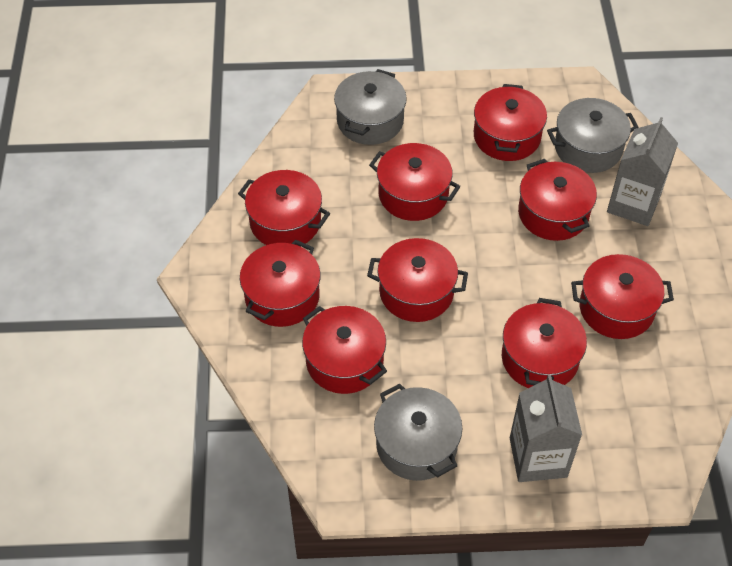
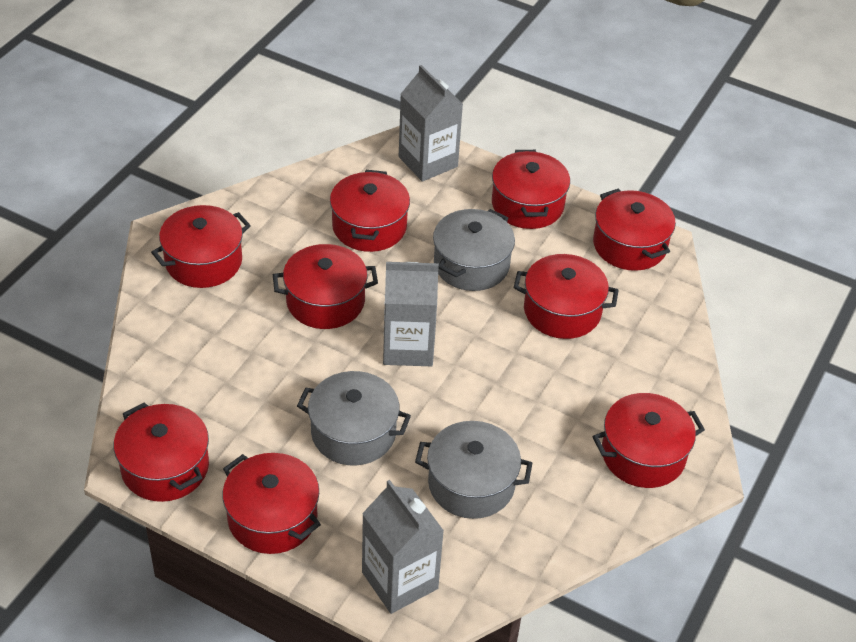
grey carton: [510,374,582,482] [607,117,678,226] = 2 -> [362,480,444,614] [383,262,439,366] [399,65,463,182] = 3

